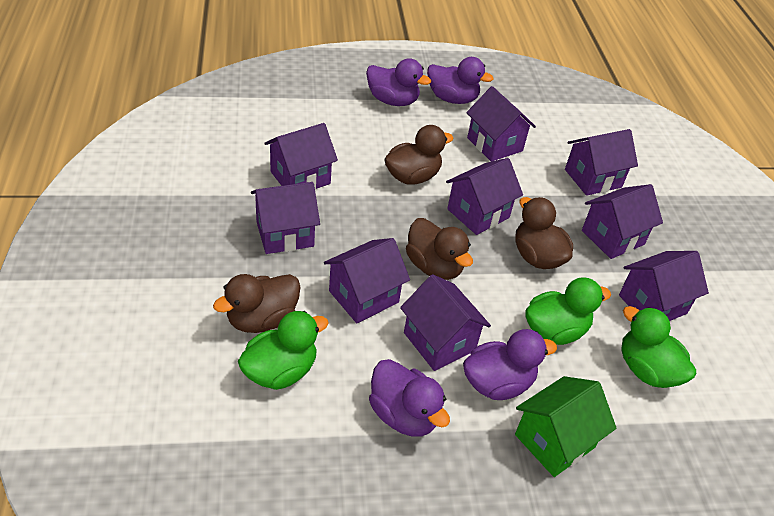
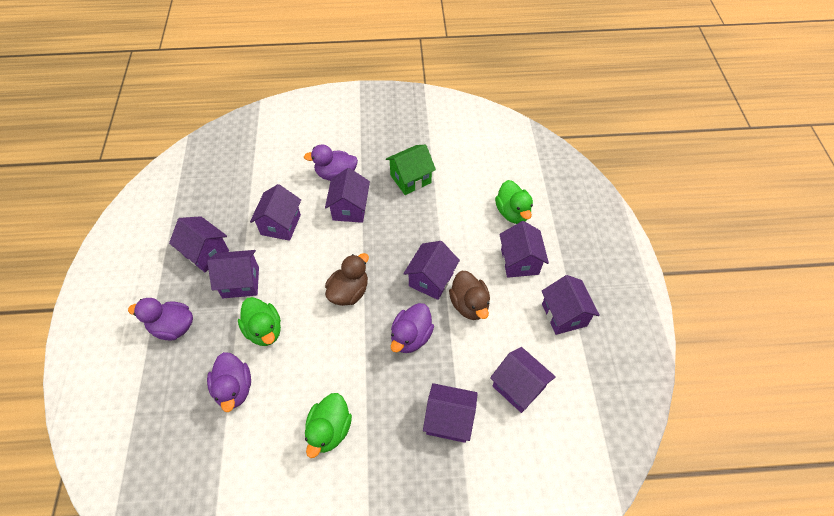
brown duck: [213,274,301,333] [384,125,453,185] [406,218,473,280] [515,197,573,269] = 4 -> [325,253,369,306] [449,271,490,320] = 2

